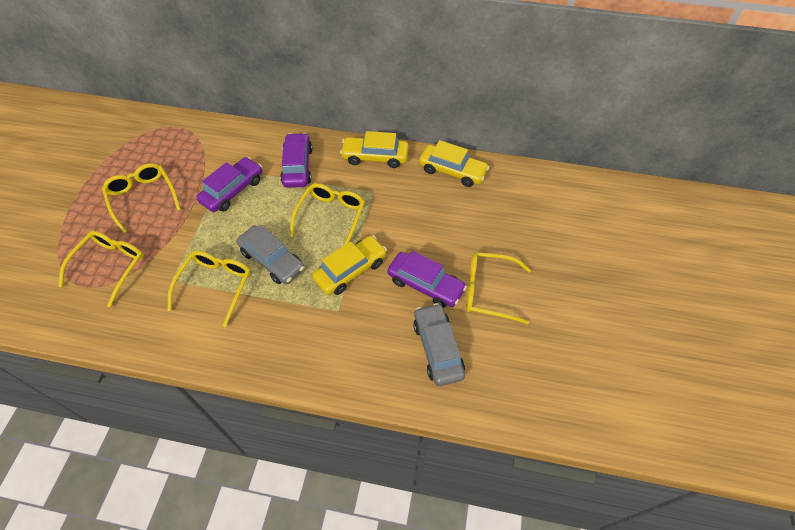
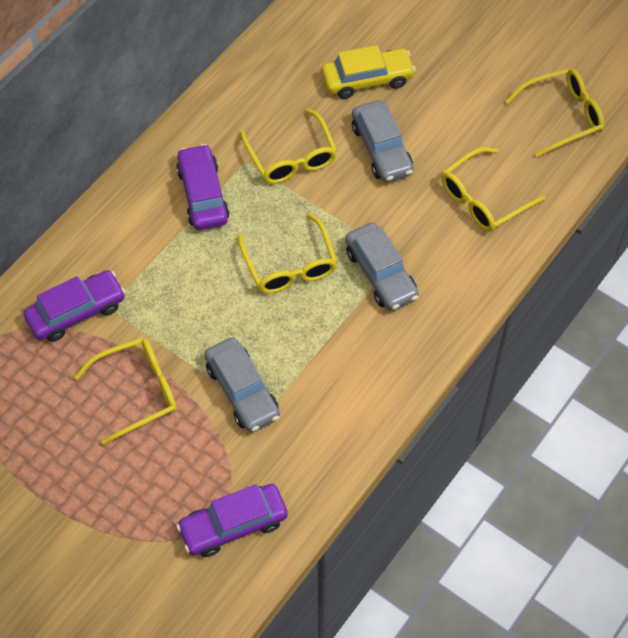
grey car: [236,225,304,284] [413,303,465,386] = 2 -> [204,337,280,432] [345,223,419,311] [352,101,414,183] = 3
yellow car: [312,236,387,295] [340,131,409,168] [419,140,489,187] = 3 -> [322,45,416,99] = 1

